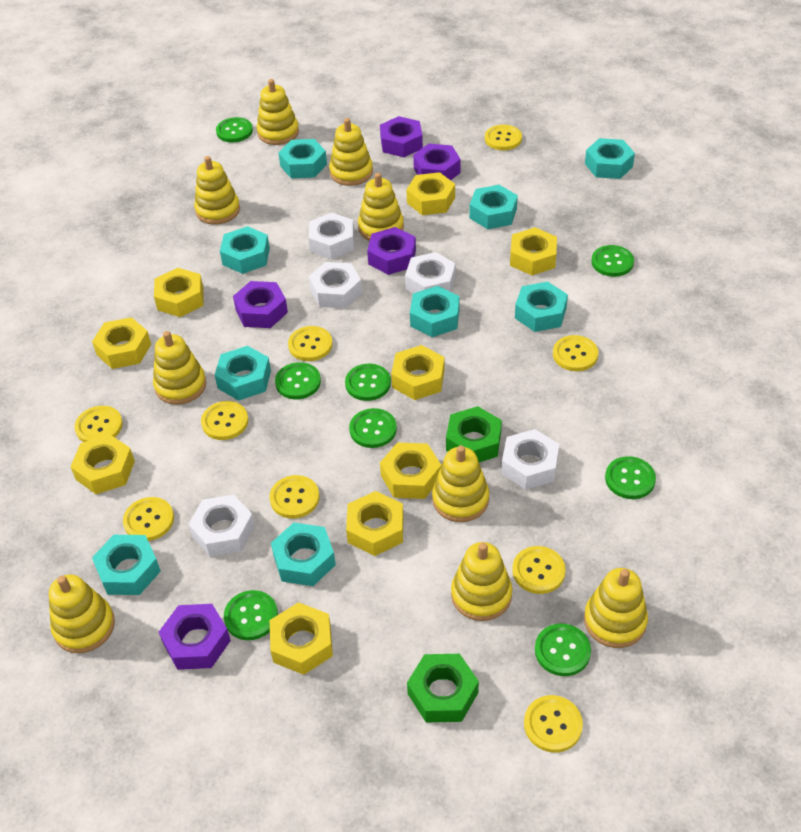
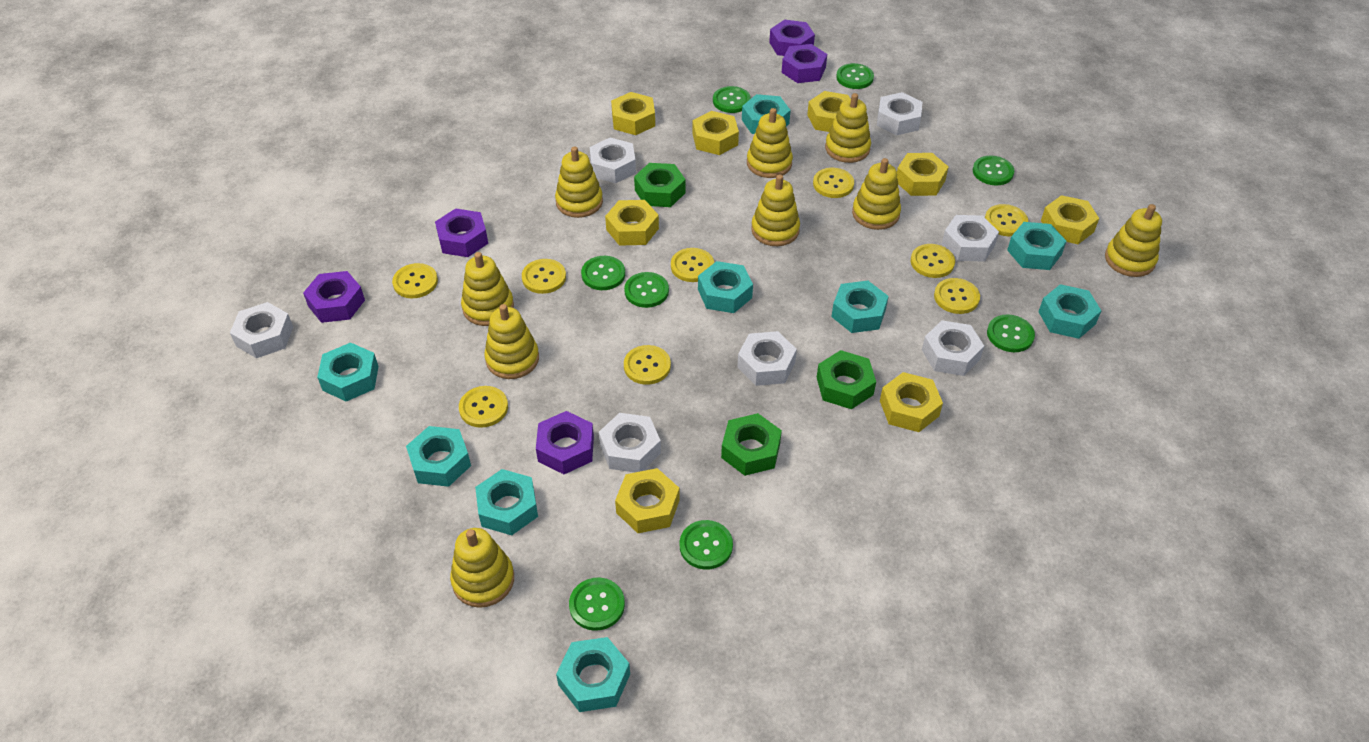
green nut: [407,654,479,722] [446,406,502,462] = 2 -> [634,163,686,207] [721,413,782,476] [817,350,876,409] = 3
white nut: [188,495,255,557] [308,213,354,259] [309,262,362,309] [405,252,456,293] [501,429,559,490] = 5 -> [230,302,293,358] [590,137,636,183] [599,413,661,472] [737,331,797,386] [877,92,922,135] [922,320,984,376] [942,215,999,262] = 7
yellow nut: [70,434,135,494] [92,317,151,369] [154,268,204,317] [270,602,333,675] [346,491,404,556] [380,442,441,499] [391,345,445,400] [406,172,455,215] [510,227,557,275] = 9 -> [605,200,659,246] [611,92,655,135] [615,468,680,533] [693,111,739,155] [807,91,850,132] [880,372,943,432] [897,153,949,196] [1041,195,1099,244] = 8

